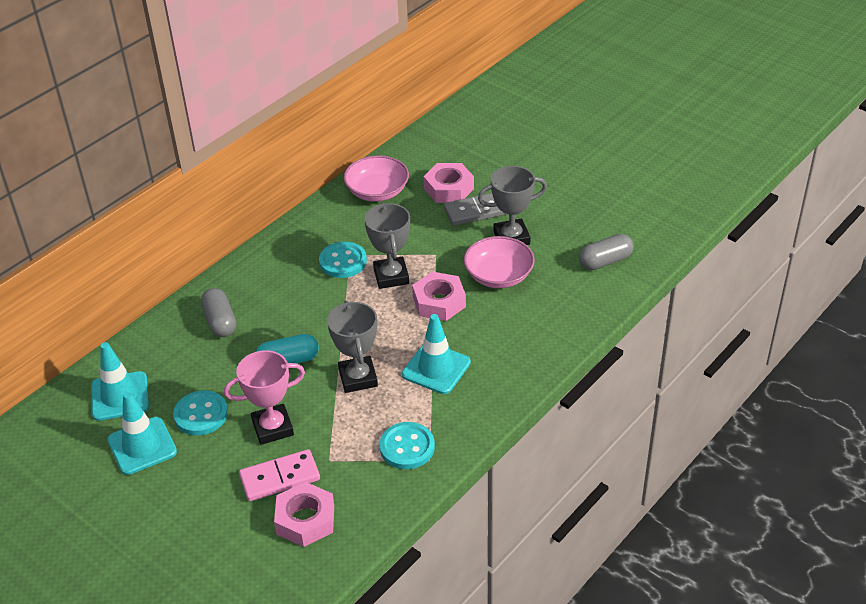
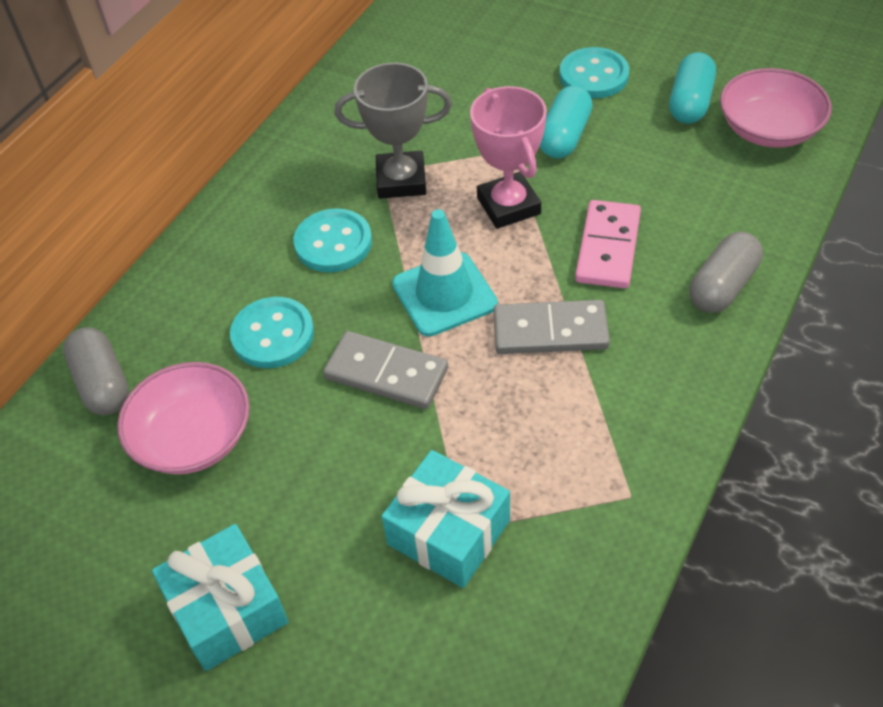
grey domino: [444,193,506,226] = 1 -> [323,331,448,409] [493,300,610,354] = 2
grey trophy: [327,301,378,393] [364,203,410,289] [478,166,547,245] = 3 -> [335,63,452,199] = 1
pink nut: [274,482,334,547] [412,272,466,321] [424,163,474,203] = 3 -> none = 0
turquoise capsule: [256,334,319,363] = 1 -> [540,86,593,159] [669,52,716,124] = 2
turquoise gift: none = 0 -> [152,524,288,671] [382,450,510,588] = 2
turquoise traffic cone: [91,342,149,421] [108,392,177,475] [402,314,471,394] = 3 -> [392,209,498,336] = 1

